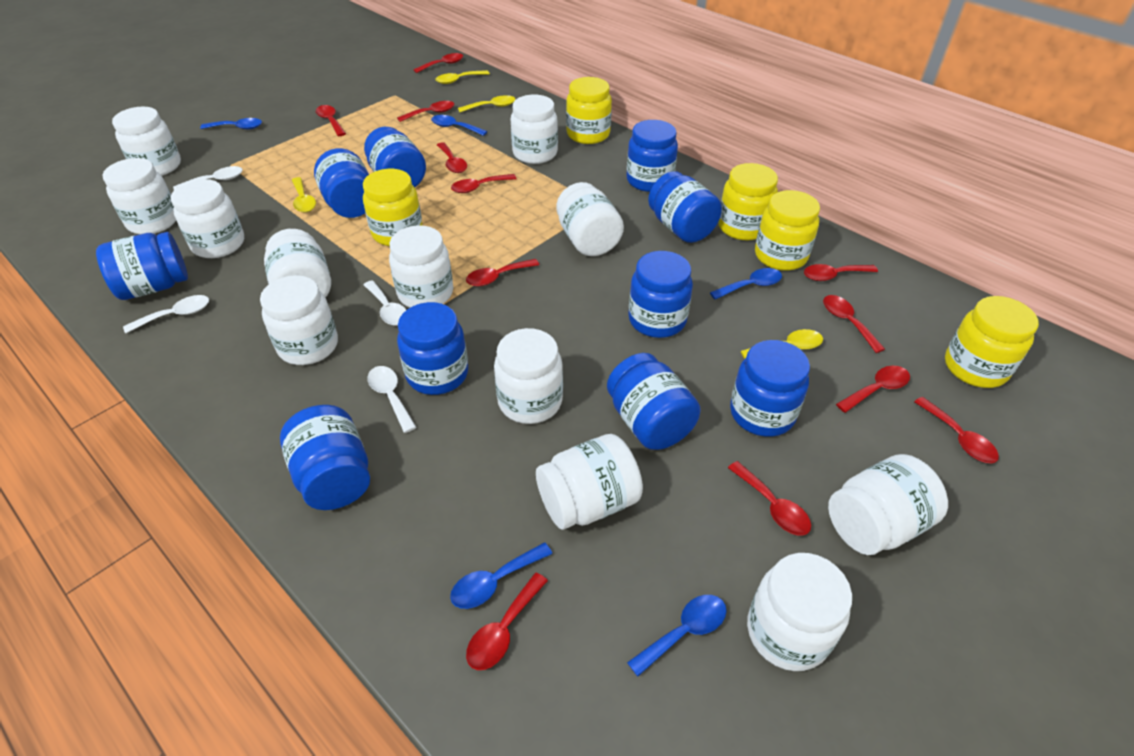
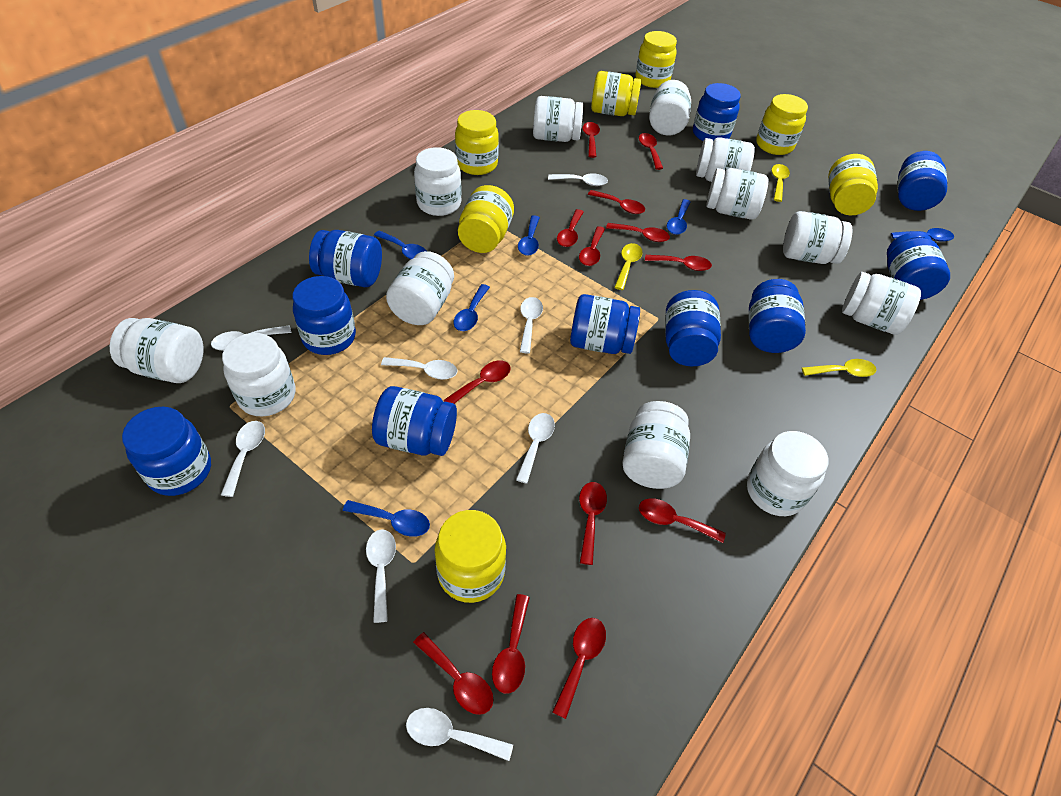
blue spoon: [200,118,262,129] [431,115,487,136] [450,543,552,609] [627,595,727,676] [710,268,782,300] = 5 -> [343,500,430,537] [374,230,426,259] [453,284,490,331] [518,215,540,256] [667,199,691,235] [891,228,954,242] = 6
red spoon: [316,105,346,136] [397,101,454,122] [413,53,463,73] [437,142,467,173] [451,174,517,193] [466,259,539,287] [466,573,548,670] [728,461,811,536] [804,264,878,281] [823,295,885,353] [836,366,910,413] [914,397,999,464] = 12 -> [413,632,494,715] [443,360,511,404] [492,594,530,694] [552,618,606,719] [557,209,584,247] [579,226,605,266] [579,482,607,565] [583,122,600,158] [588,190,645,214] [606,223,670,242] [639,133,663,170] [639,498,726,543] [645,255,712,271] = 13
white spoon: [123,295,209,333] [173,166,243,190] [364,280,406,326] [367,366,416,433] = 4 -> [211,325,291,350] [221,421,265,497] [366,529,396,623] [381,357,457,380] [406,708,513,761] [516,413,555,484] [520,297,543,353] [548,173,608,186] = 8
yellow jar: [363,169,423,246] [566,77,612,144] [718,163,778,240] [755,190,820,271] [945,296,1039,388] = 5 -> [435,510,506,603] [455,110,499,175] [458,185,514,253] [591,71,641,116] [635,31,677,88] [756,94,808,155] [828,154,878,215] = 7
yellow spoon: [292,177,316,213] [436,70,490,84] [458,95,516,112] [741,329,823,359] = 4 -> [614,243,643,290] [771,164,790,202] [802,359,876,377] = 3

